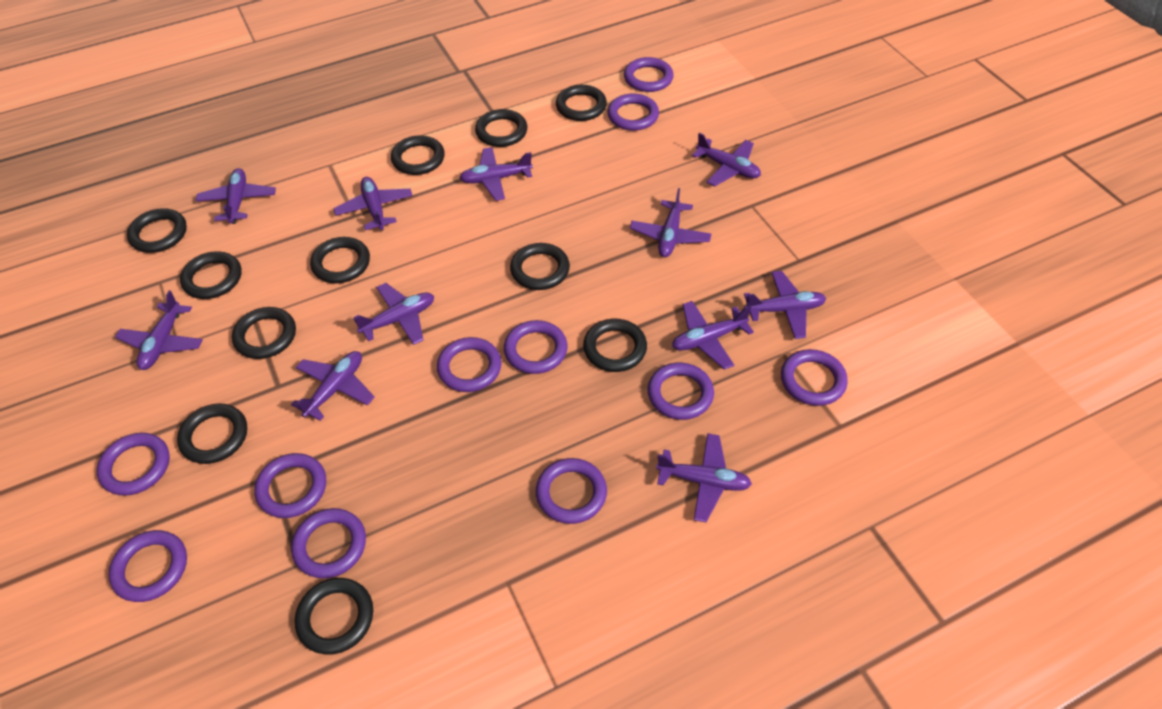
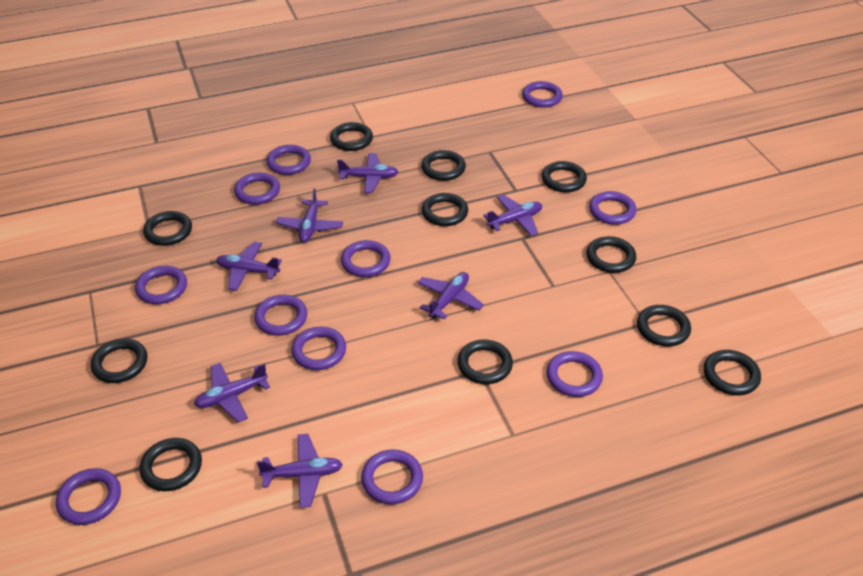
purple plane: [115,290,203,370] [196,168,276,224] [291,351,375,421] [333,177,413,231] [353,283,434,345] [460,147,533,201] [630,188,711,257] [656,433,752,522] [672,301,754,370] [692,133,761,187] [744,271,826,339] = 11 -> [194,363,270,423] [216,242,282,291] [257,434,343,508] [276,188,343,243] [337,153,398,193] [418,272,484,320] [483,195,542,236] = 7

